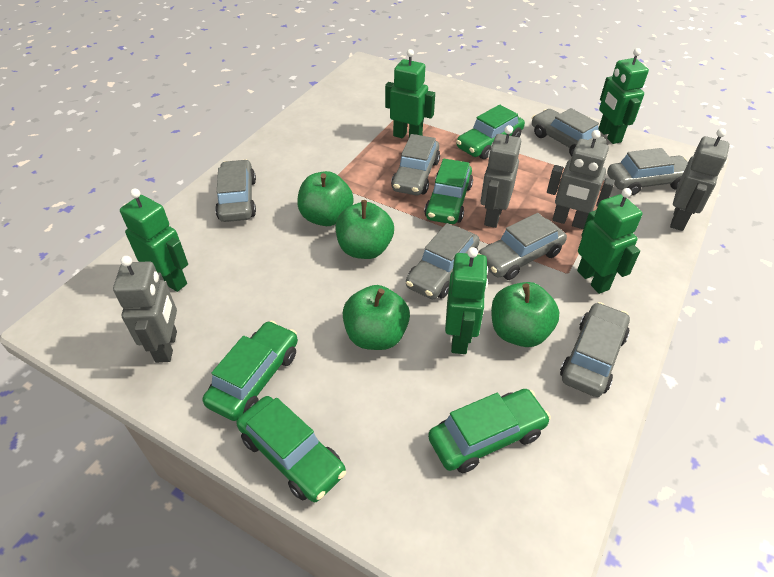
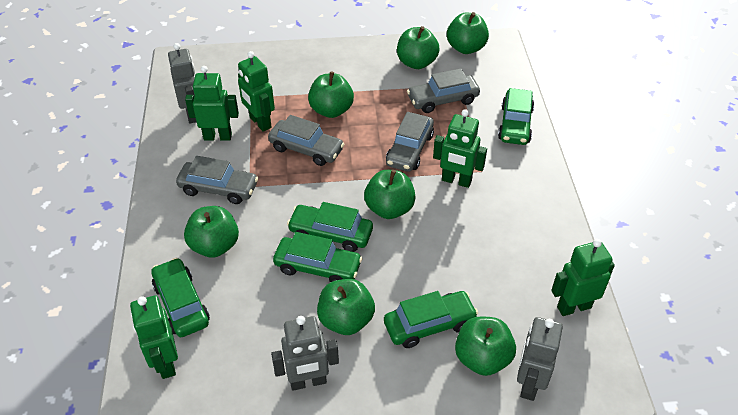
green apple: [297,171,354,226] [336,200,394,259] [343,285,410,350] [491,282,560,347] = 4 -> [184,206,239,258] [308,71,354,118] [317,279,375,335] [364,170,416,219] [397,26,440,69] [447,12,489,54] [455,316,516,376] = 7
grey car: [215,159,256,222] [391,134,440,195] [406,223,480,299] [478,213,567,280] [532,108,606,157] [560,302,630,397] [607,148,688,196] = 7 -> [176,156,258,204] [268,115,344,166] [386,112,434,172] [407,68,480,113] = 4
grey robot: [113,256,177,363] [480,125,521,228] [547,130,615,229] [670,128,729,231] = 4 -> [168,43,197,123] [271,316,339,391] [517,317,563,401] = 3

